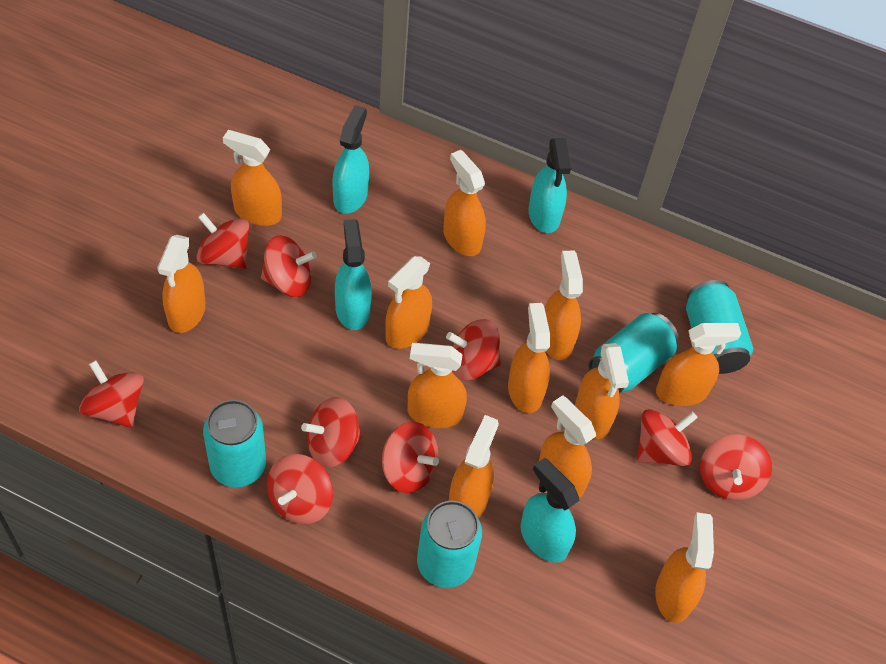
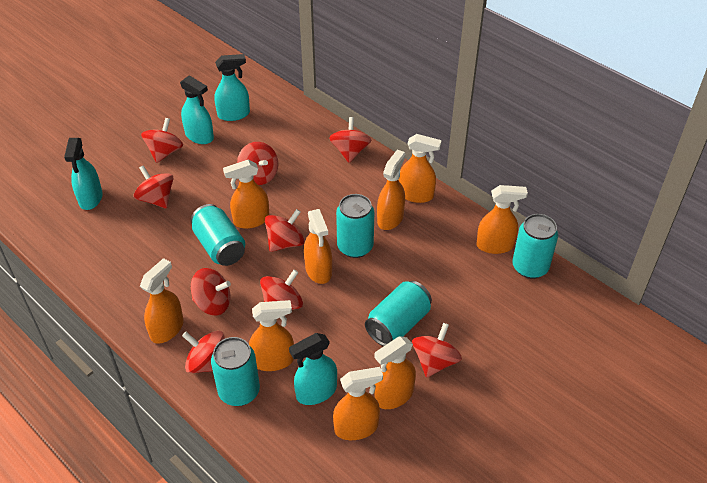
orange spray bottle: [157,235,206,333] [223,130,282,226] [385,256,432,349] [408,343,467,428] [443,150,486,256] [449,415,499,518] [508,303,550,413] [539,395,596,499] [545,250,583,360] [575,343,629,439] [655,512,714,623] [656,323,741,406] = 12 -> [140,258,184,344] [223,160,269,229] [249,300,294,371] [304,209,332,284] [333,367,383,440] [374,336,416,409] [377,150,406,230] [399,134,442,203] [476,185,528,254] = 9
turquoise can: [203,400,266,487] [417,500,482,588] [588,313,679,394] [686,280,753,374] = 4 -> [191,204,245,266] [211,337,260,406] [336,194,374,258] [365,281,432,346] [512,214,558,279] = 5

